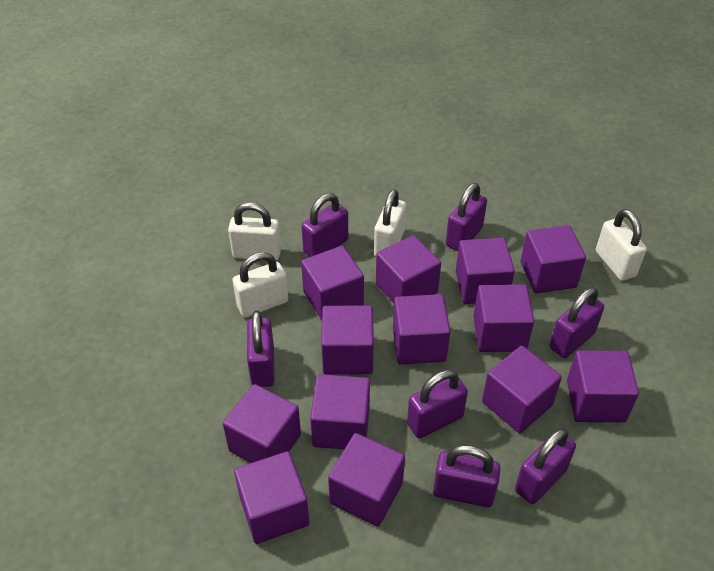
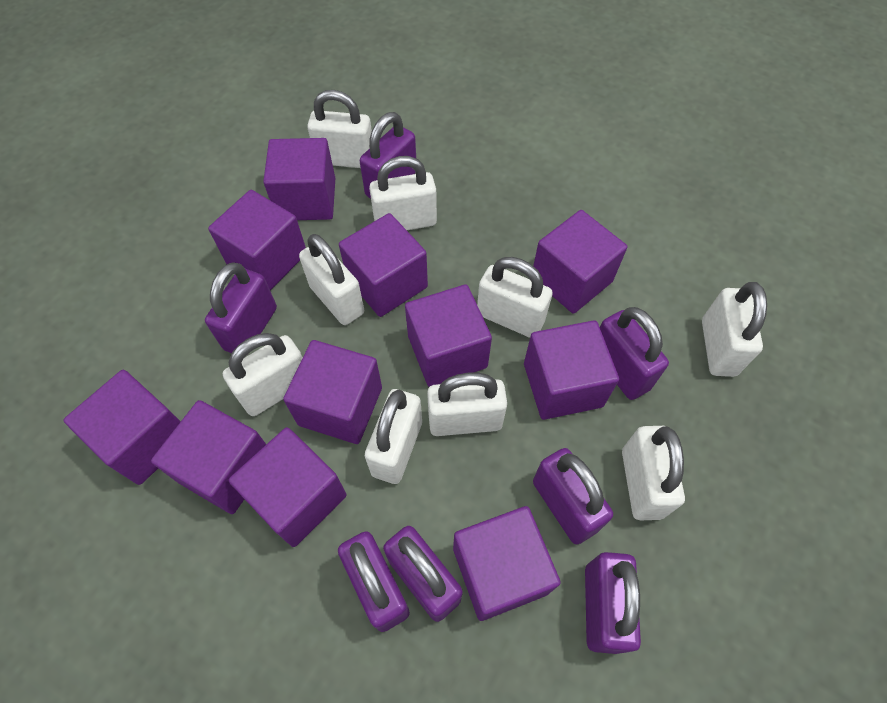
purple cube: [223,384,301,463] [234,451,310,544] [301,246,364,320] [310,374,370,449] [321,306,374,374] [328,433,405,527] [376,235,441,303] [393,294,451,364] [456,237,515,304] [473,284,534,352] [482,345,562,433] [521,225,586,294] [567,350,639,422] = 13 -> [63,370,181,485] [151,400,266,514] [208,190,306,290] [229,427,347,547] [263,138,335,220] [283,340,382,444] [339,213,428,317] [405,284,492,387] [453,506,561,621] [524,320,619,420] [533,210,627,314] = 11
white padlock: [228,202,281,261] [232,252,288,318] [374,189,406,256] [596,209,647,281] = 4 -> [223,333,303,416] [299,234,364,325] [307,90,372,168] [365,389,422,484] [369,156,437,230] [427,373,507,436] [477,257,553,338] [622,426,685,520] [702,282,767,377] = 9

